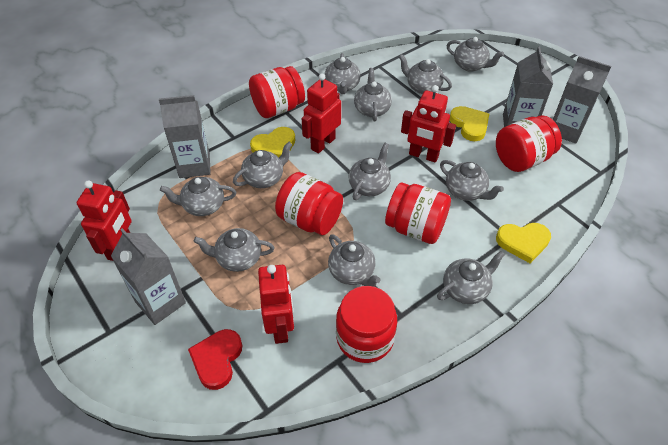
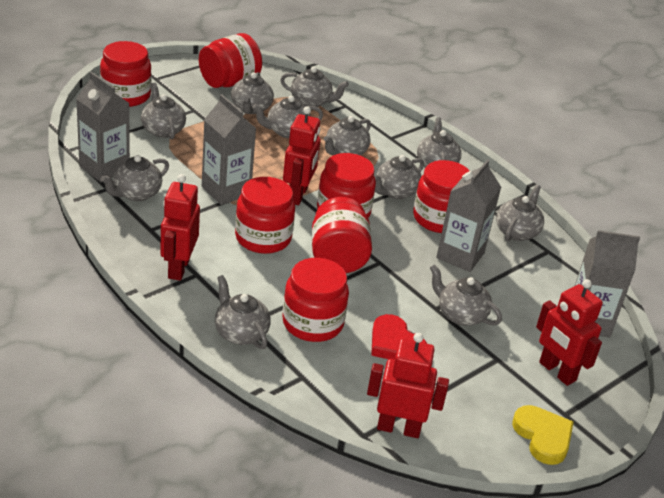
red jar: [249,66,305,118] [275,172,343,235] [336,286,397,363] [385,183,451,244] [496,115,562,172] = 5 -> [100,41,151,107] [199,33,262,88] [235,177,295,254] [282,258,349,342] [312,197,372,273] [317,153,376,218] [413,160,470,233] = 7
yellow heart: [250,127,295,157] [450,106,489,141] [496,223,551,263] = 3 -> [512,405,574,465] = 1

